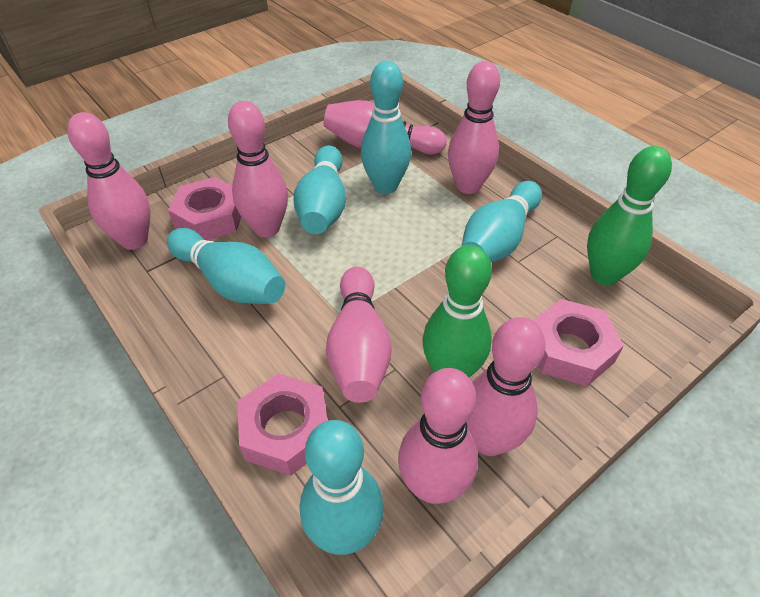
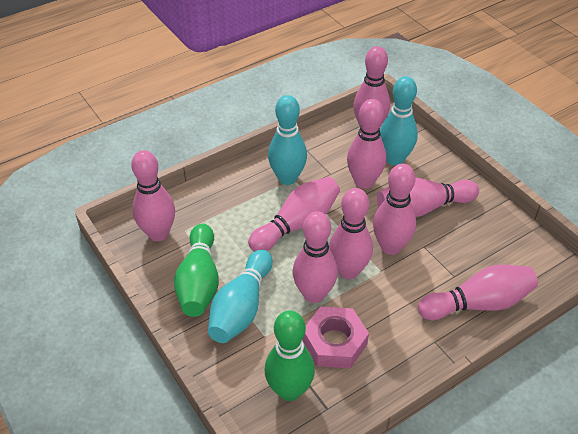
pink bowling pin: [67,112,151,250] [228,101,288,237] [324,100,447,154] [326,266,392,403] [398,368,478,504] [448,61,500,194] [466,317,546,456] = 7 -> [131,150,175,241] [248,177,340,252] [293,211,338,303] [329,188,373,279] [347,99,386,189] [353,46,390,128] [373,164,416,255] [377,178,479,217] [418,265,538,320] = 9
pink nut: [168,177,242,240] [237,373,328,476] [533,299,624,386] = 3 -> [302,307,369,368] = 1
turquoise bowling pin: [167,228,285,304] [293,146,346,234] [300,420,384,555] [361,61,411,194] [461,181,542,262] = 5 -> [208,249,273,343] [268,95,307,185] [380,76,418,166] = 3

